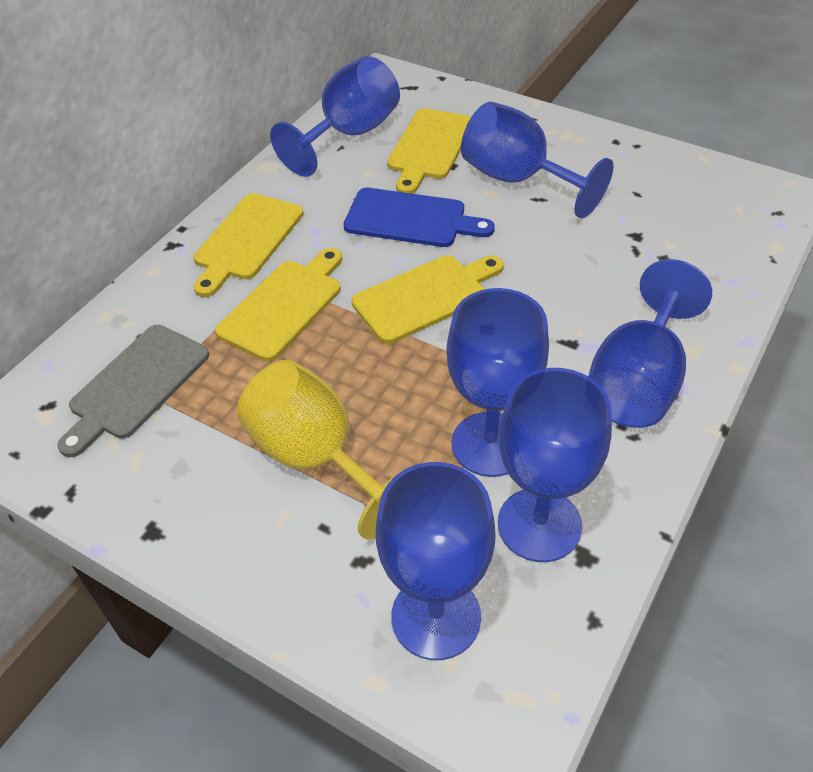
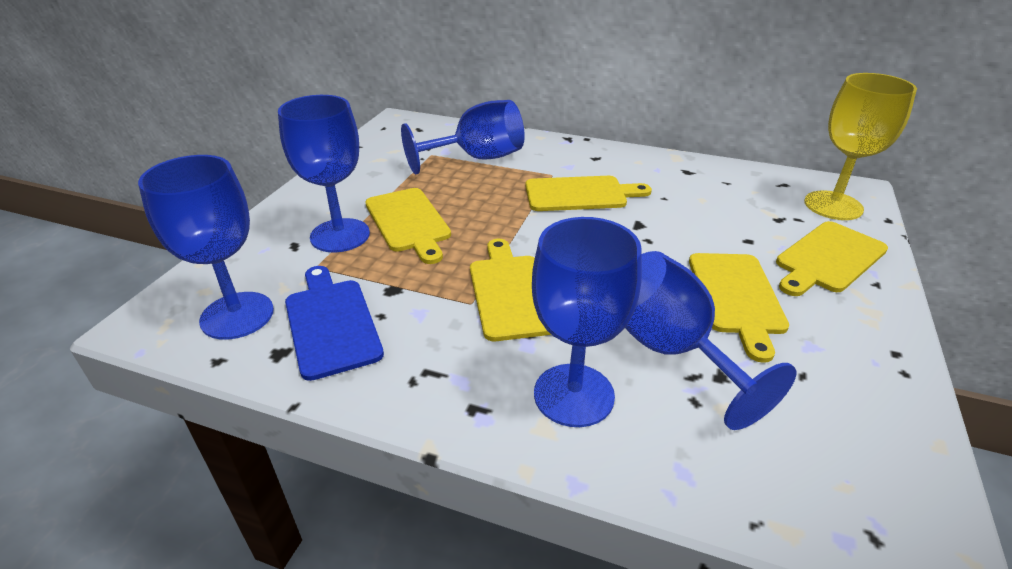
blue goblet: [270,56,400,177] [376,462,496,660] [447,288,549,477] [461,102,614,218] [498,368,612,562] [588,259,712,428] = 6 -> [138,155,274,340] [278,95,370,252] [401,100,525,174] [532,217,642,427] [625,251,796,430] = 5
grey cutting board: [57,325,209,457] = 1 -> none = 0
yellow cutting board: [193,193,303,297] [215,248,342,361] [352,255,504,344] [387,108,471,194] = 4 -> [365,188,451,264] [470,239,551,341] [525,176,652,211] [689,253,789,363] [776,221,888,296] = 5

